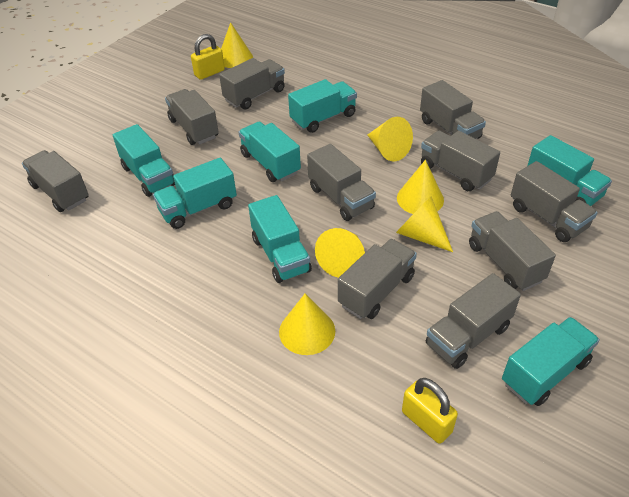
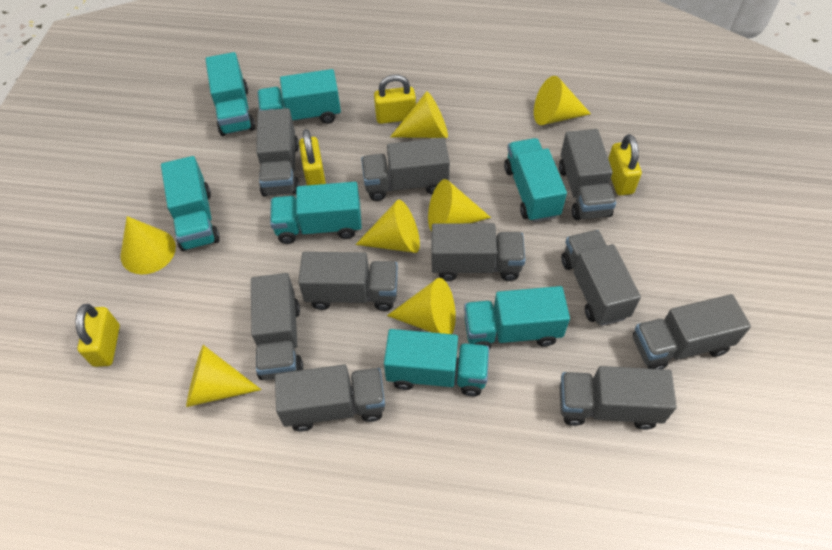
yellow cone: [221,22,253,68] [279,294,335,355] [315,228,365,278] [368,117,413,161] [396,196,453,252] [397,160,444,214] = 6 -> [120,216,176,274] [186,345,262,407] [355,200,420,253] [387,278,456,334] [390,91,448,138] [428,179,491,232] [534,76,591,125] = 7
yellow padlock: [191,34,225,80] [402,378,458,444] = 2 -> [75,304,120,367] [299,129,326,185] [374,74,416,124] [608,134,642,196] = 4

